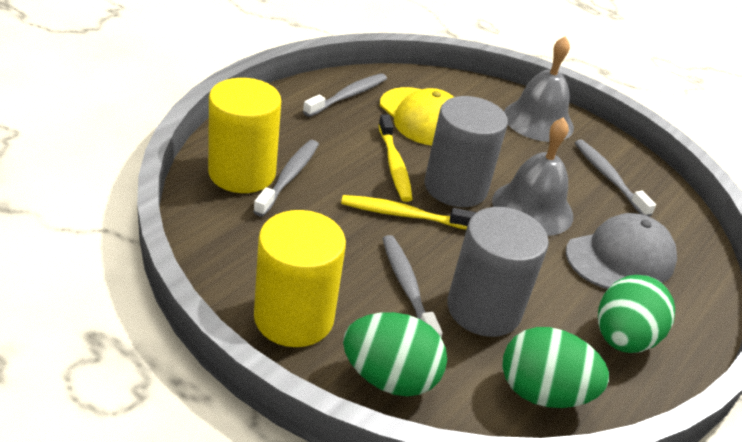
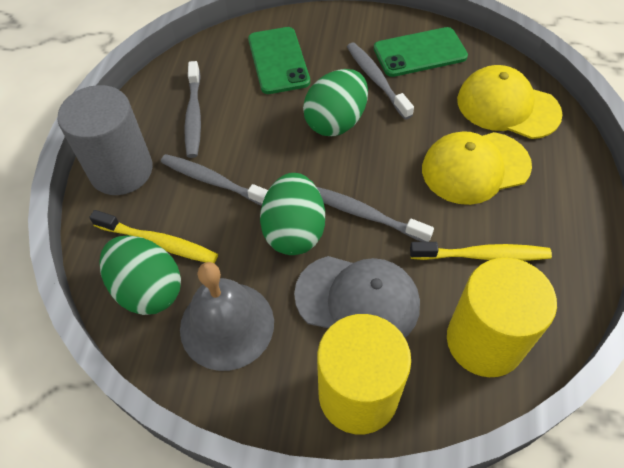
green phone: none = 0 -> [248,27,310,94] [374,27,468,77] = 2
grey bell: [492,117,573,236] [504,36,574,142] = 2 -> [180,262,274,371] = 1
grey cylinder: [425,96,508,207] [447,207,549,337] = 2 -> [58,85,153,195] = 1
yellow cap: [380,87,454,146] = 1 -> [422,131,532,205] [457,65,563,139] = 2

